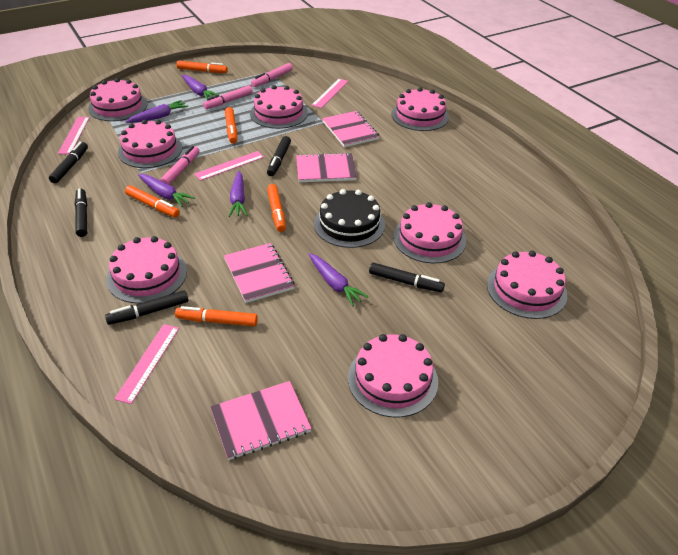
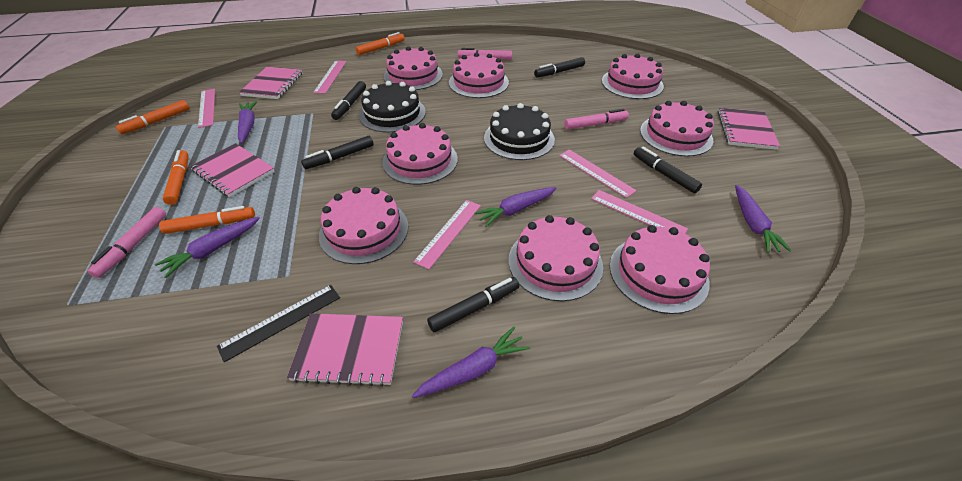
black cake: [314,189,385,248] = 1 -> [359,81,426,133] [484,103,555,160] = 2
black ruler: none = 0 -> [217,285,340,362] = 1
orange marker: [125,185,180,217] [175,306,258,326] [176,61,228,73] [225,107,237,144] [267,184,286,232] = 5 -> [116,100,190,134] [159,206,255,234] [163,150,189,205] [356,32,405,55] = 4
pink ruler: [58,117,90,154] [114,324,179,404] [194,151,264,181] [311,79,349,108] = 4 -> [198,89,215,128] [313,61,346,94] [413,200,481,269] [559,149,637,198] [591,190,688,234] = 5

